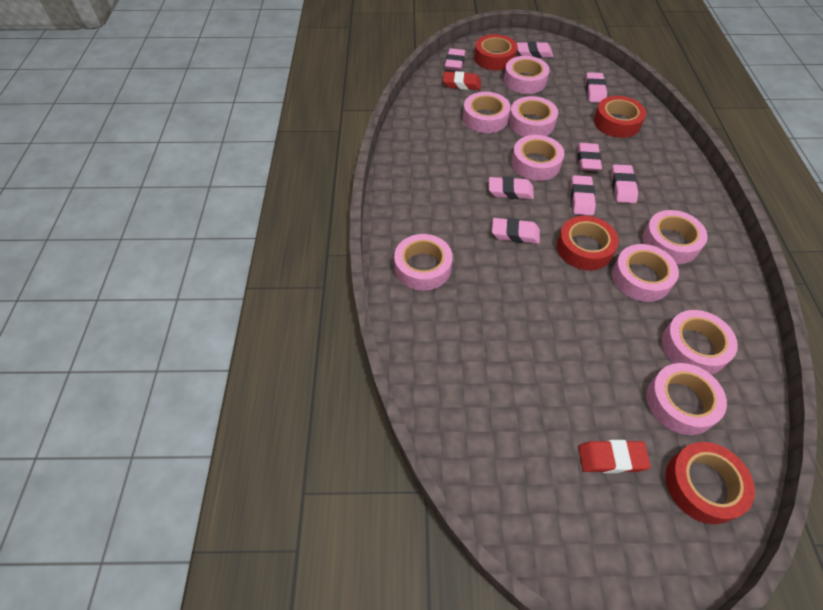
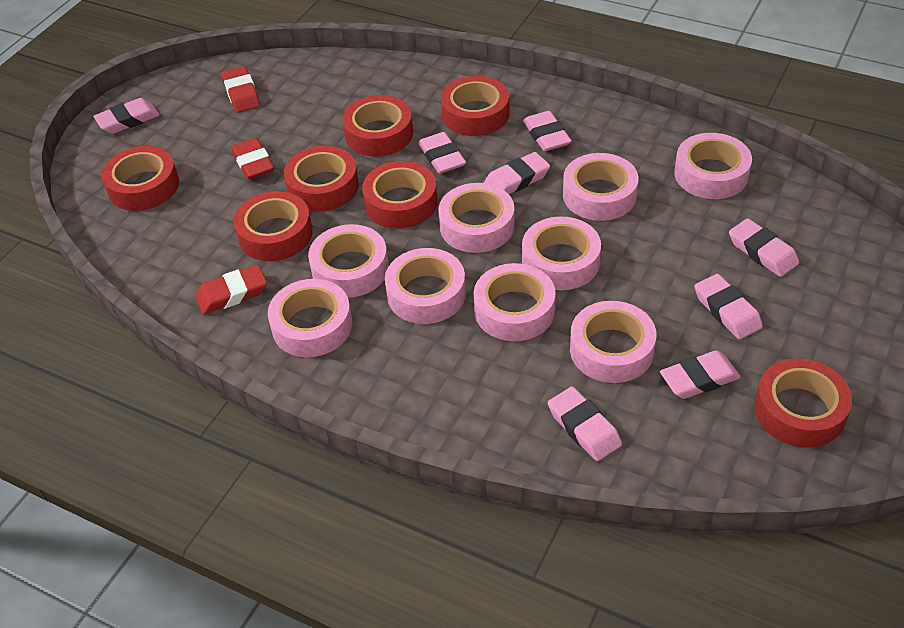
red eraser: [443,71,481,90] [578,440,651,473] = 2 -> [195,265,267,315] [222,66,260,113] [231,138,274,179] = 3
red tape: [474,34,517,70] [557,216,619,270] [594,96,646,138] [666,442,755,524] = 4 -> [102,146,179,211] [234,191,313,261] [284,146,359,212] [342,95,413,157] [362,161,438,229] [441,76,509,136] [754,358,852,448] = 7

